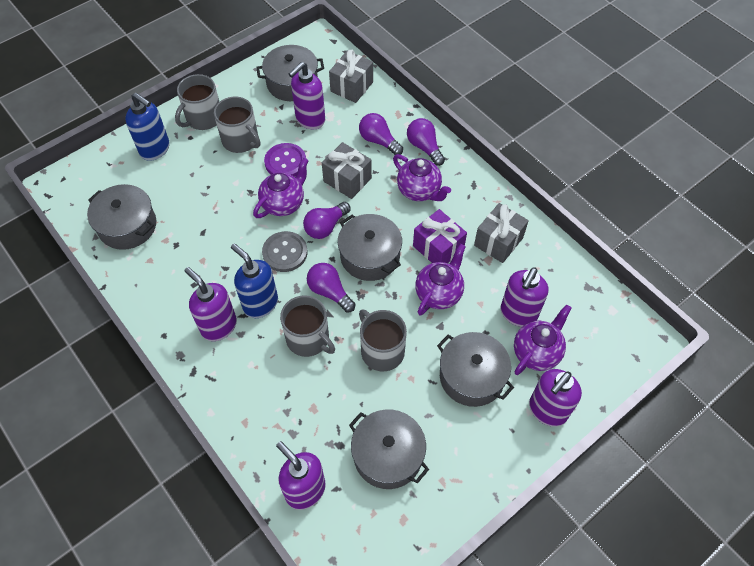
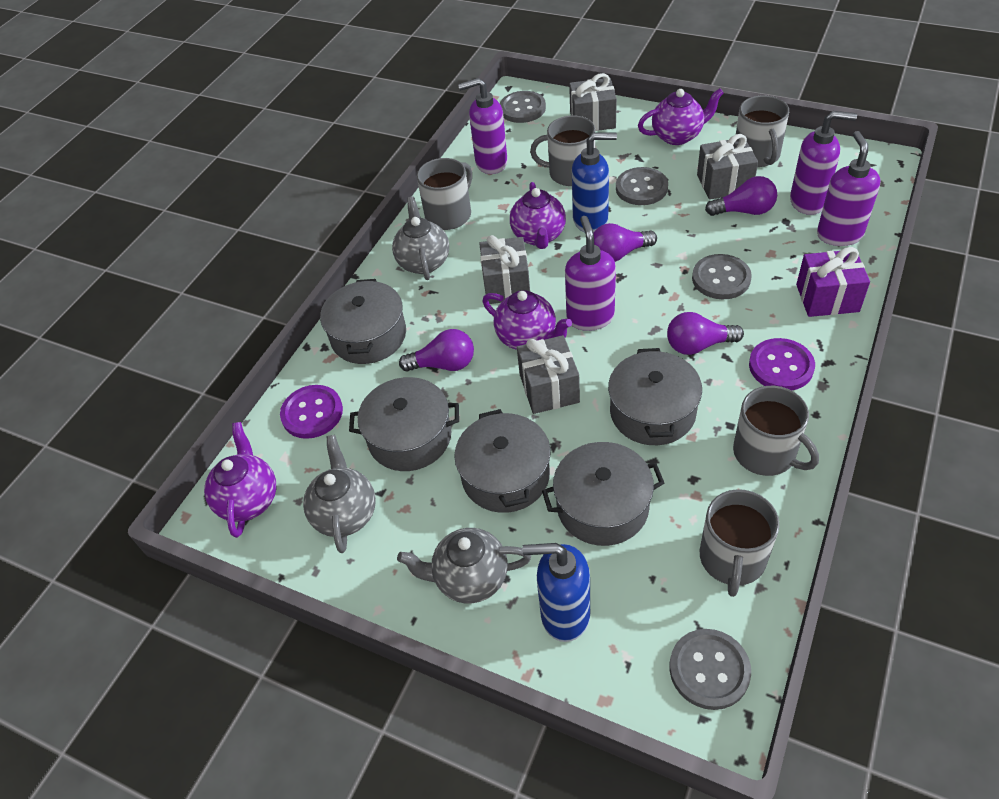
grey button: [262,231,308,272] = 1 -> [500,91,546,123] [616,167,668,205] [669,629,751,710] [692,254,752,299] = 4
grey gift: [322,142,372,199] [329,49,373,103] [474,203,529,263] = 3 -> [479,235,530,304] [517,335,580,414] [569,73,617,131] [697,134,758,200] = 4
grey mug: [175,74,219,130] [214,96,260,153] [280,295,335,357] [359,309,407,371] = 4 -> [417,158,472,230] [530,115,595,186] [700,489,779,597] [733,386,819,476] [736,96,789,167] = 5
grey teapot: none = 0 -> [303,435,376,553] [392,197,449,280] [397,528,531,603] = 3
purple button: [264,143,306,177] = 1 -> [280,385,343,439] [749,338,815,391] = 2
purple soap dispenser: [184,267,237,341] [276,441,326,510] [289,62,325,129] [501,267,548,327] [529,369,582,427] = 5 -> [458,78,508,174] [565,216,616,331] [790,111,857,215] [817,131,881,246] = 4

